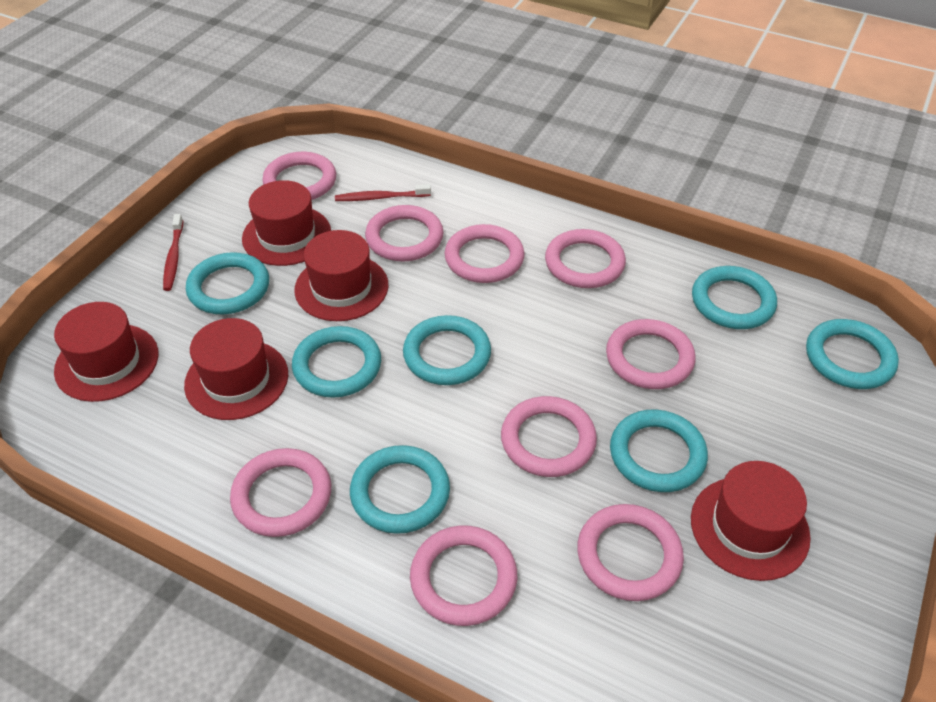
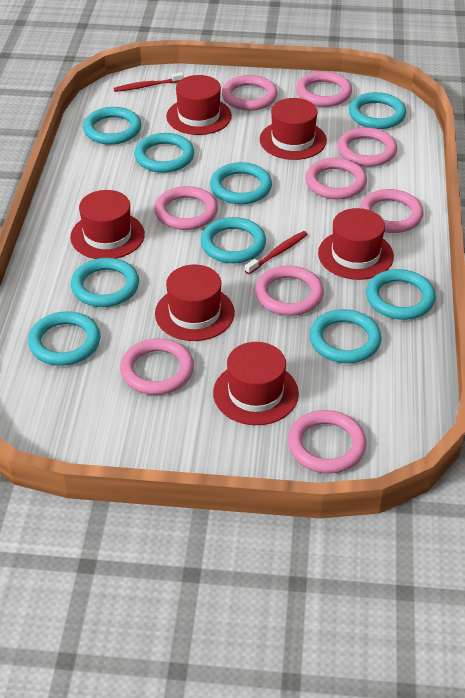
red hat: [54,302,159,402] [184,318,288,420] [242,180,331,266] [294,230,388,321] [691,461,811,581] = 5 -> [70,190,145,259] [155,265,235,341] [166,75,232,135] [213,342,299,425] [260,98,327,160] [318,208,394,280] = 6
turquoise ring: [186,252,269,314] [292,326,381,398] [350,445,450,534] [403,315,491,385] [610,410,708,492] [692,266,777,329] [806,319,899,389] = 7 -> [28,311,100,366] [71,258,139,307] [83,107,141,145] [134,133,194,173] [201,217,266,263] [210,162,272,204] [309,309,382,363] [349,92,406,129] [366,269,436,320] = 9

